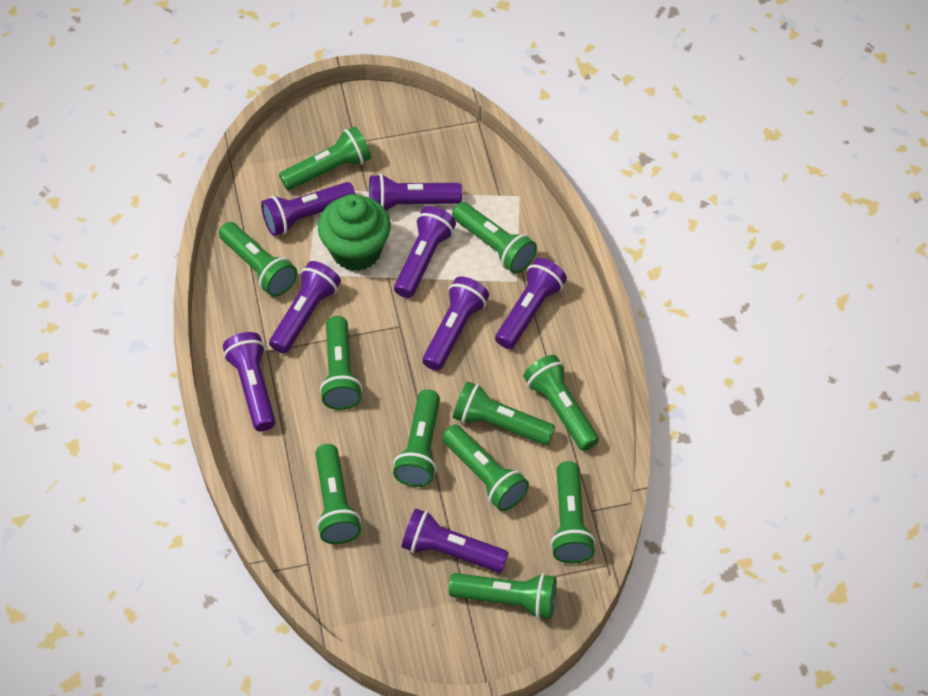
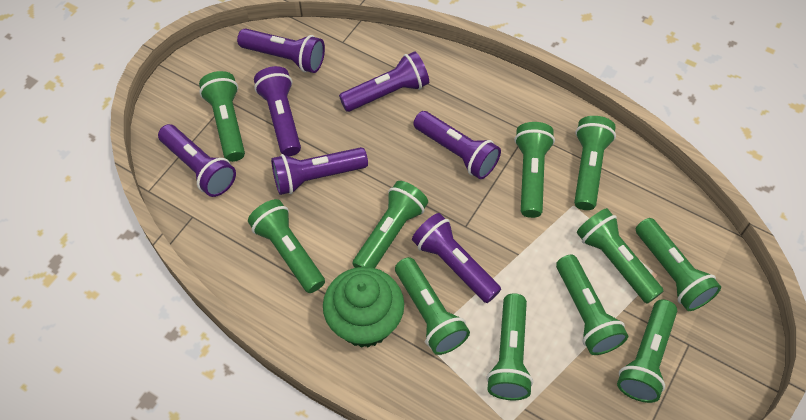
purple flashlight: [223,332,275,431] [261,182,356,236] [269,261,341,354] [369,174,462,211] [394,206,456,298] [402,508,509,573] [422,276,489,371] [495,258,567,349] = 8 -> [158,124,236,197] [237,28,325,73] [254,66,301,156] [271,147,368,195] [339,51,429,112] [412,213,501,303] [413,111,501,179] = 7

